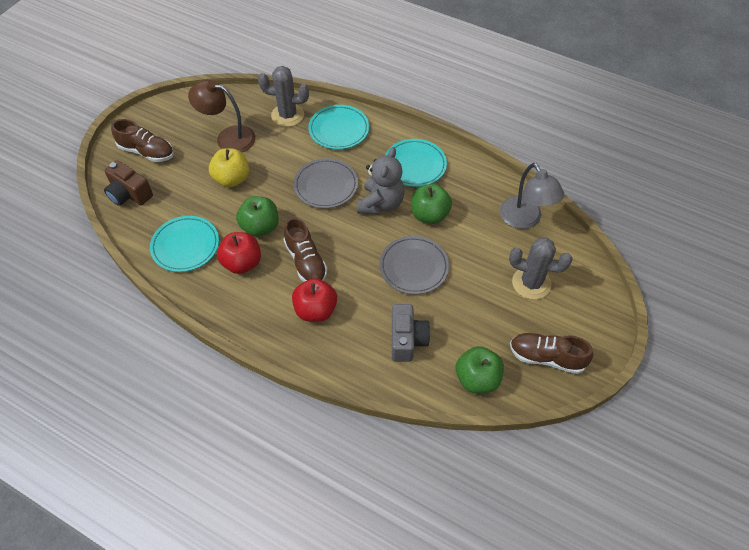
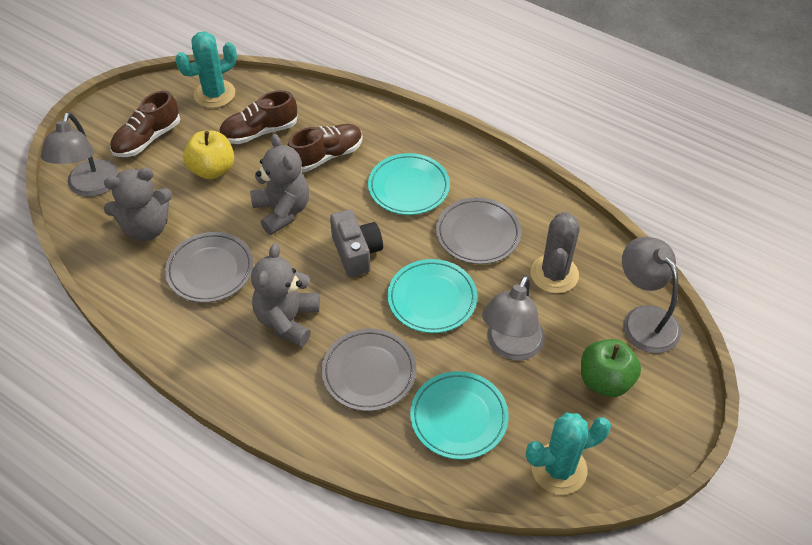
brown camera: [104,160,153,206] = 1 -> none = 0
brown lamp: [188,80,255,152] = 1 -> none = 0
green apple: [236,196,279,237] [411,184,452,224] [456,346,504,393] = 3 -> [581,339,641,397] = 1
grey cactus: [258,66,309,127] [509,237,573,300] = 2 -> [531,211,580,293] = 1
grey lamp: [500,163,564,229] = 1 -> [41,112,119,197] [482,275,545,361] [622,237,681,353] = 3
grey plate: [293,158,358,208] [379,236,449,295] = 2 -> [165,232,254,303] [321,329,416,411] [436,197,521,264] = 3
grey teddy bear: [357,147,405,215] = 1 -> [104,168,172,241] [250,134,309,235] [251,244,320,347] = 3
red apple: [217,232,261,274] [292,278,337,322] = 2 -> none = 0
turquoise cactus: none = 0 -> [175,31,237,108] [526,413,611,495] = 2

